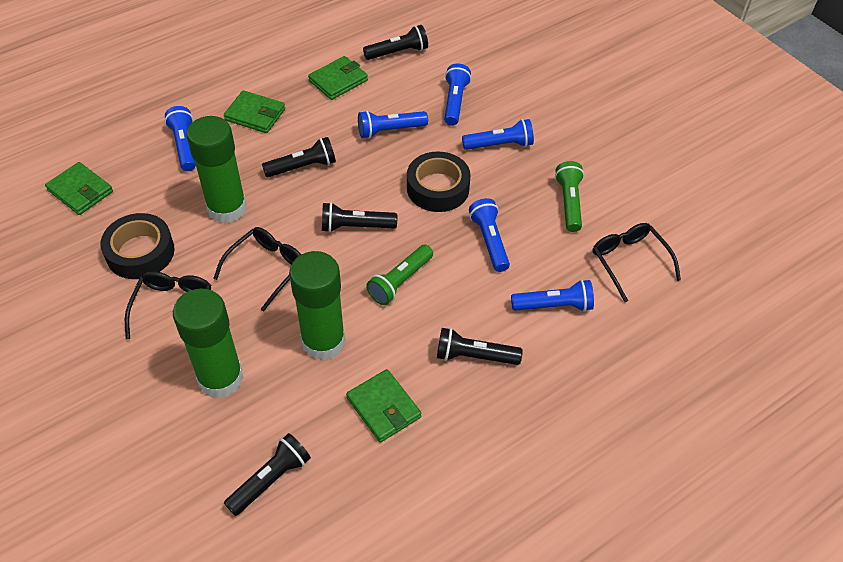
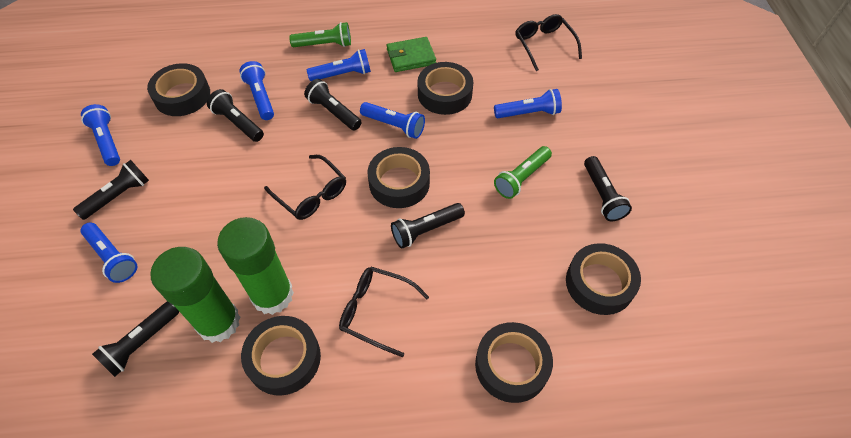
black flashlight: [224,433,311,516] [262,137,336,177] [322,202,397,233] [363,25,428,60] [437,328,523,365] = 5 -> [73,160,149,220] [92,301,179,377] [207,89,264,142] [304,79,362,131] [391,203,465,248] [584,156,632,221] = 6
black tape: [101,213,175,279] [407,152,471,212] = 2 -> [147,63,210,116] [241,316,321,395] [367,147,430,208] [418,62,473,115] [475,322,553,403] [566,243,641,315] = 6
green glue stick: [173,289,244,398] [187,116,247,223] [289,251,345,360] = 3 -> [151,247,240,343] [217,217,294,315] = 2
green wallet: [45,162,113,215] [224,90,285,133] [308,56,368,100] [346,369,422,442] = 4 -> [387,37,436,72] = 1

